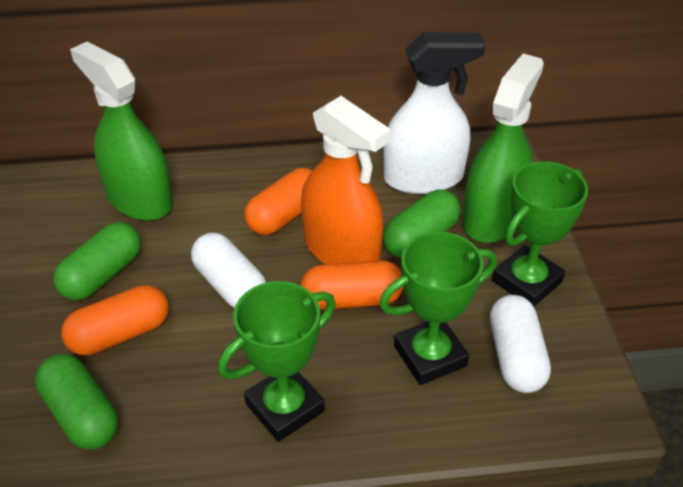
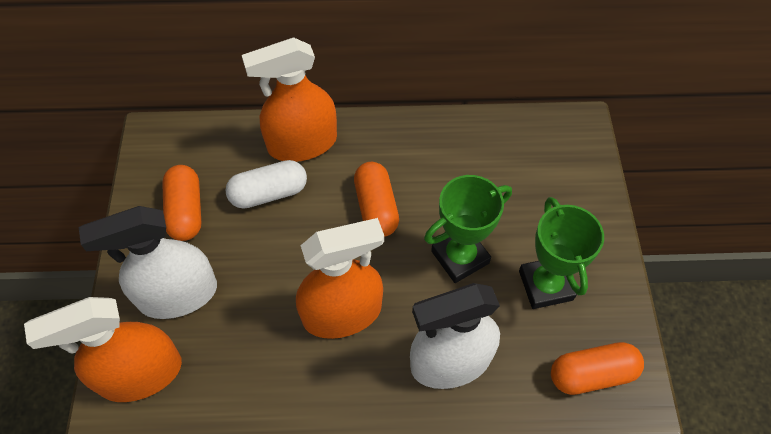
green capsule: [35,354,118,450] [53,222,141,300] [383,190,461,258] = 3 -> none = 0
green spray bottle: [70,42,173,221] [463,53,544,243] = 2 -> none = 0
green trophy: [218,281,336,442] [379,232,497,385] [492,161,588,307] = 3 -> [424,175,512,283] [519,197,604,309] = 2
orange spray bottle: [301,96,391,264] = 1 -> [24,297,182,402] [242,38,337,162] [296,218,384,339] = 3
white capsule: [191,233,266,308] [490,295,551,393] = 2 -> [225,160,307,209] = 1
white spray bottle: [383,32,485,194] = 1 -> [79,206,217,319] [410,283,500,389] = 2

